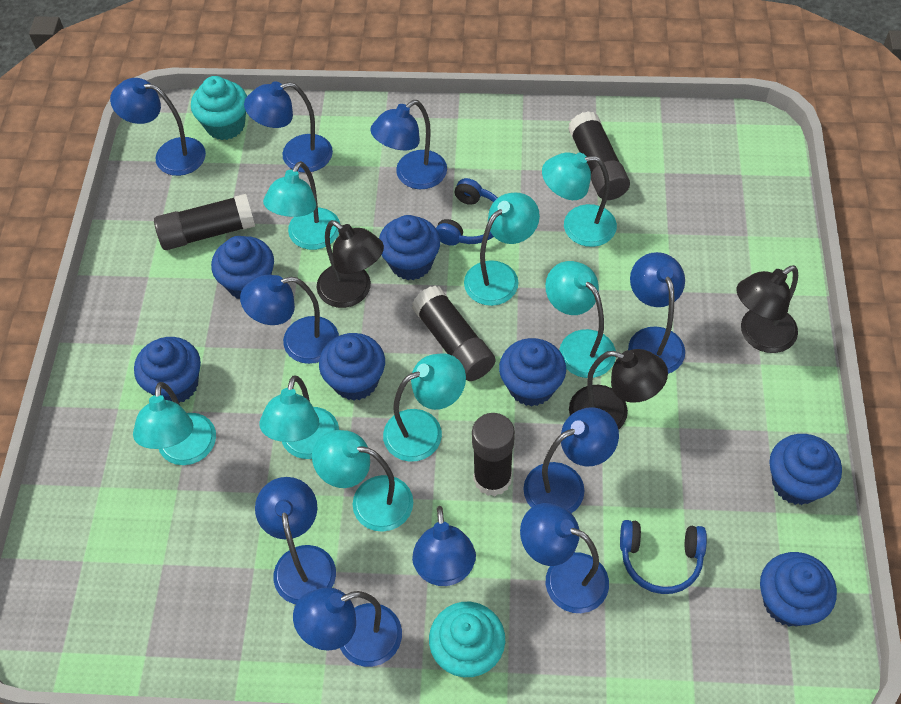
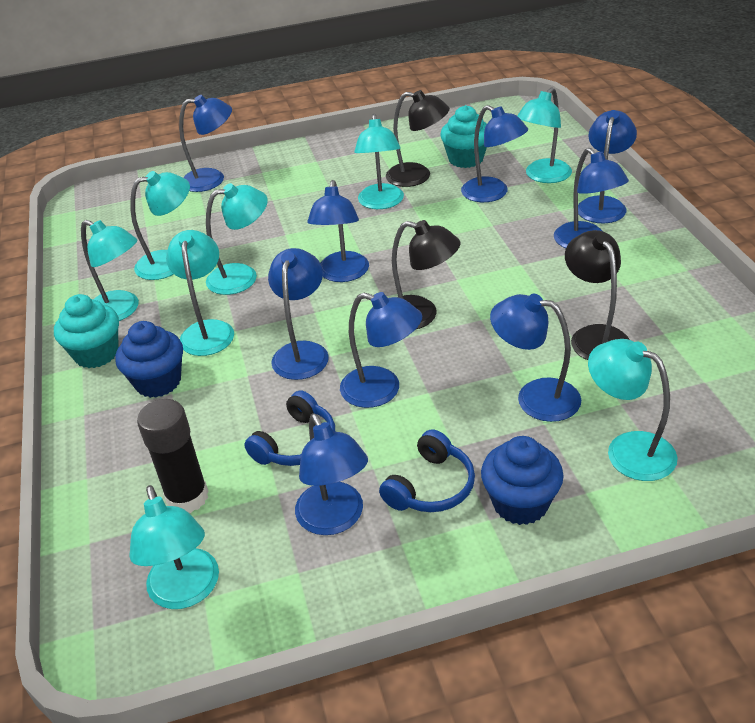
black glue stick: [154,194,255,250] [412,286,495,381] [472,413,515,496] [568,111,630,200] = 4 -> [137,399,208,513] = 1
blue cupcake: [134,337,201,403] [211,236,274,299] [319,333,385,401] [379,215,440,280] [499,338,566,407] [760,552,837,627] [769,434,842,505] = 7 -> [115,321,183,398] [481,436,564,525] = 2
blue lamp: [110,78,206,176] [240,275,339,364] [244,81,333,173] [255,477,336,604] [293,587,402,667] [370,100,447,189] [412,506,476,586] [520,503,609,613] [524,407,619,513] [628,252,685,374] = 10 -> [179,95,232,192] [268,248,329,380] [295,413,368,535] [307,180,369,282] [340,292,422,408] [461,105,528,202] [490,294,581,422] [554,148,629,248] [578,110,637,223] = 9

